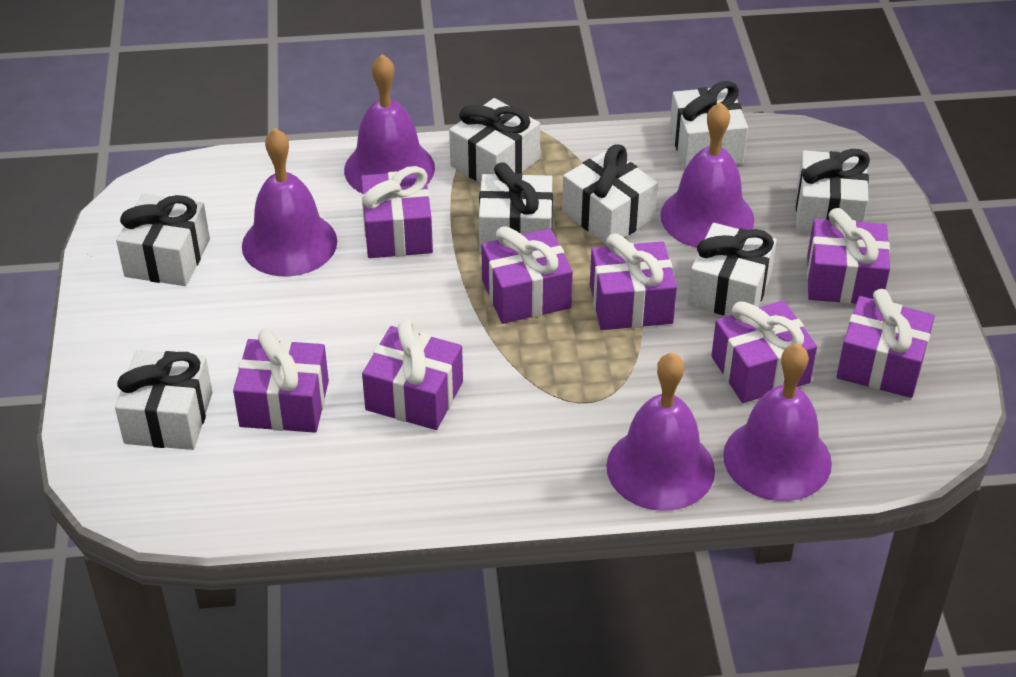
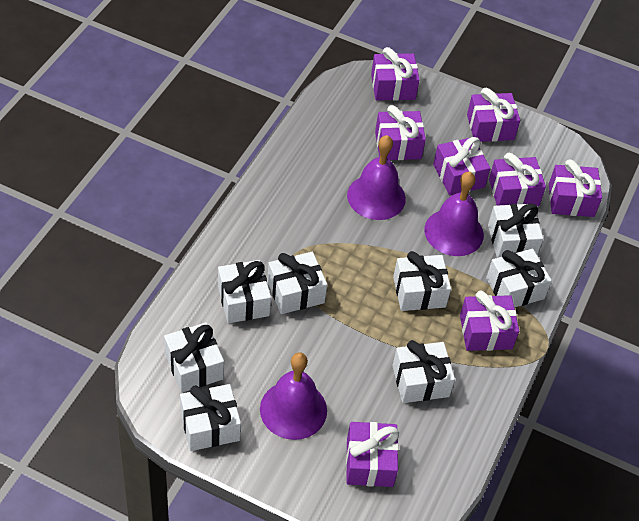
purple bell: [242,128,337,276] [344,54,435,193] [606,352,715,511] [660,102,754,248] [723,343,832,501] = 5 -> [260,353,327,440] [347,135,406,220] [424,172,484,256] = 3

